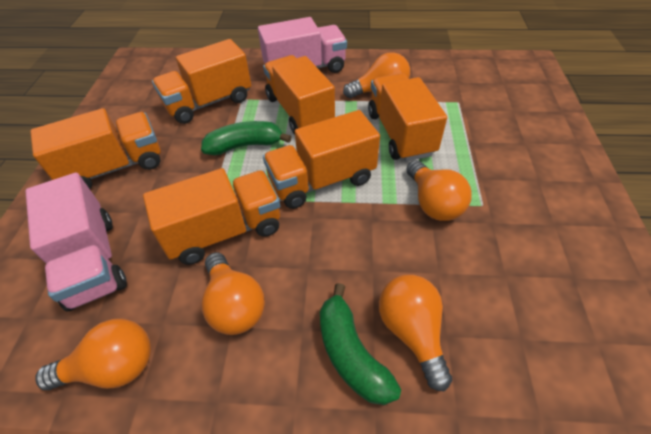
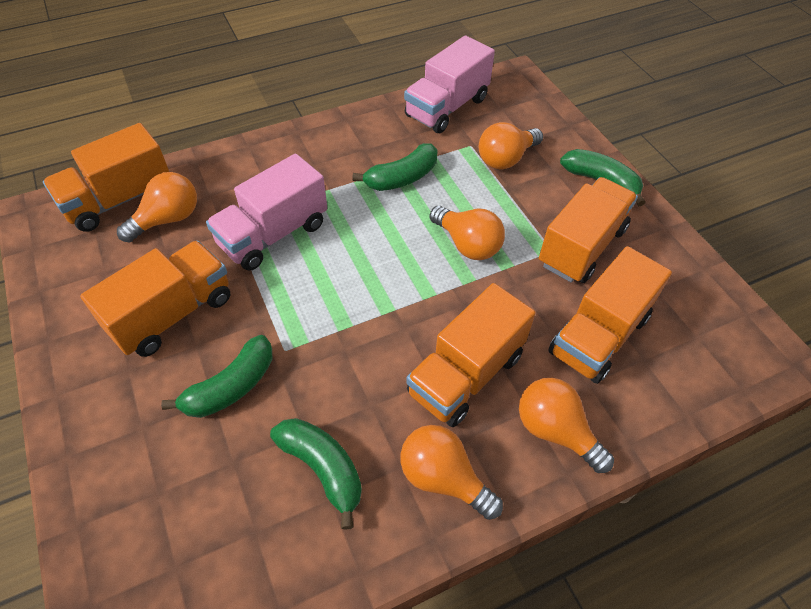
green banana: [201,121,291,155] [320,283,401,405] = 2 -> [161,335,272,418] [270,418,362,530] [352,143,438,191] [560,149,646,206] = 4
orange truck: [30,108,161,189] [143,168,280,265] [152,39,251,124] [263,55,335,134] [263,110,380,209] [368,73,447,161] = 6 -> [43,123,169,232] [80,241,230,357] [406,283,535,427] [539,177,638,283] [548,246,672,384] = 5

